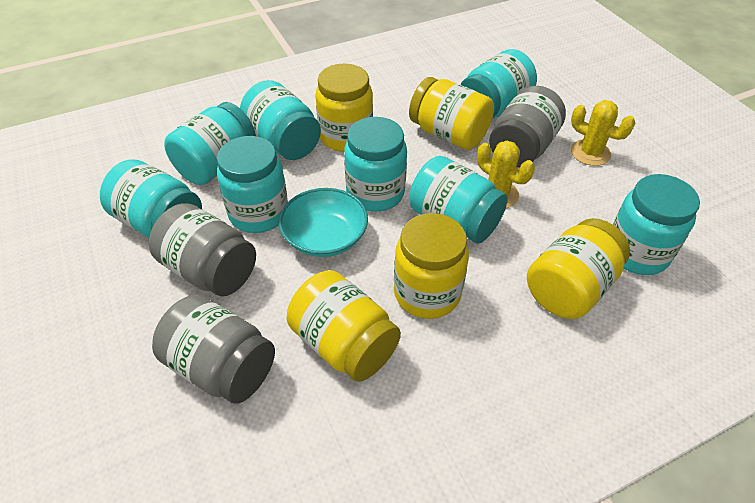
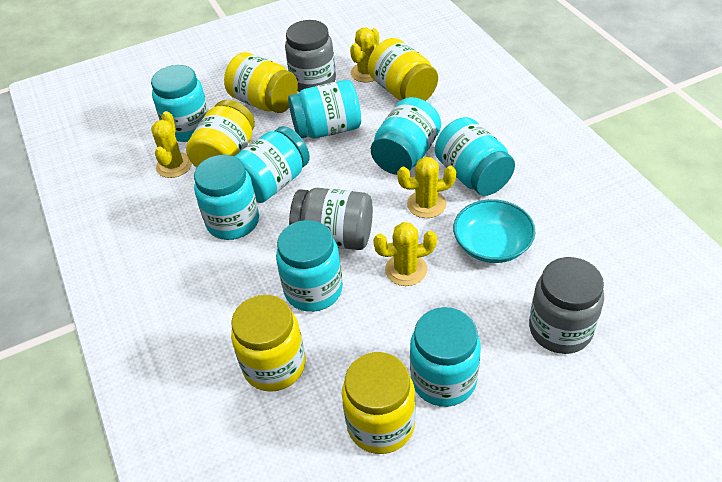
yellow cactus: [477,141,535,208] [571,100,635,166] = 2 -> [151,111,192,178] [350,28,379,82] [373,222,437,286] [397,157,456,218] = 4

